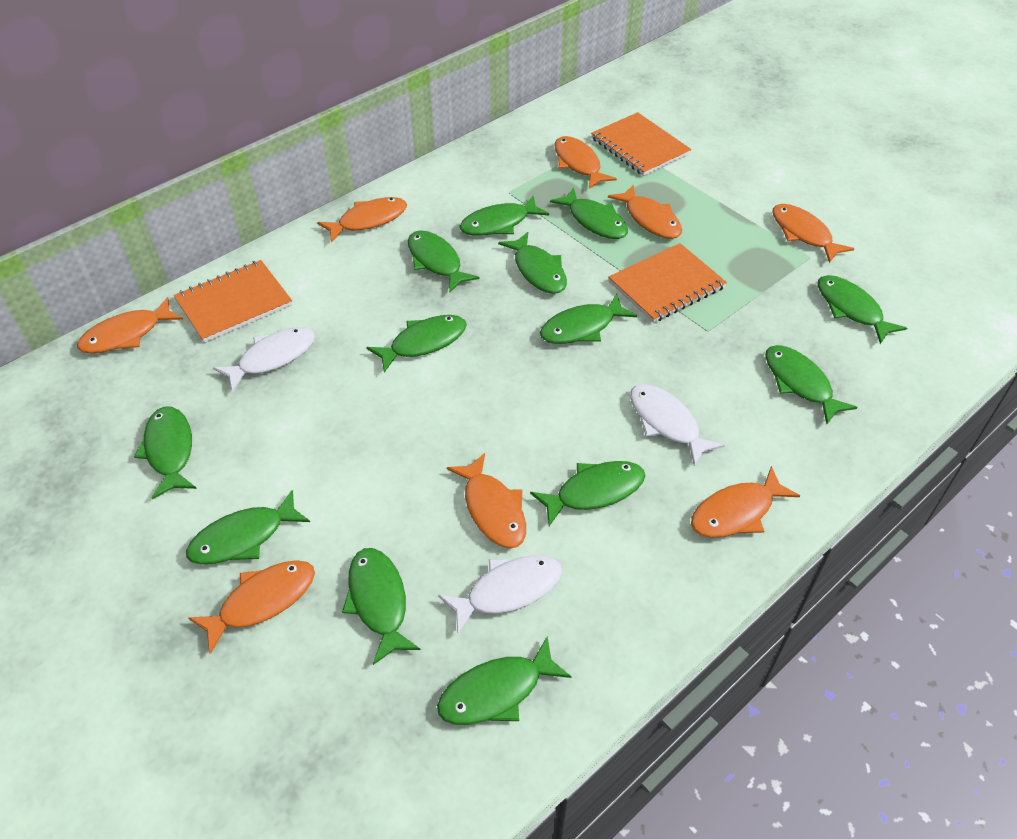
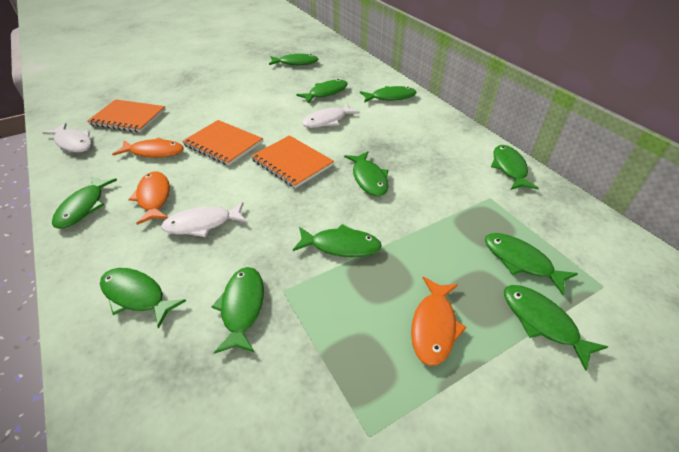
green fish: [134,407,197,499] [186,490,310,564] [342,548,421,665] [366,315,467,373] [408,231,479,293] [437,636,572,725] [460,195,549,236] [498,232,567,294] [530,461,645,526] [540,294,637,344] [550,187,628,239] [765,345,858,424] [818,275,907,344] = 13 -> [52,176,117,229] [100,268,186,329] [212,267,264,354] [269,54,319,65] [293,224,382,257] [296,79,348,104] [344,151,388,196] [360,86,416,103] [485,233,578,295] [491,145,539,190] [504,285,608,371] = 11
orange fish: [77,297,183,353] [188,560,315,654] [317,197,407,243] [447,453,526,548] [555,136,617,189] [608,185,682,239] [691,466,800,538] [773,204,854,263] = 8 -> [112,137,184,158] [128,172,170,225] [411,277,466,366] = 3

